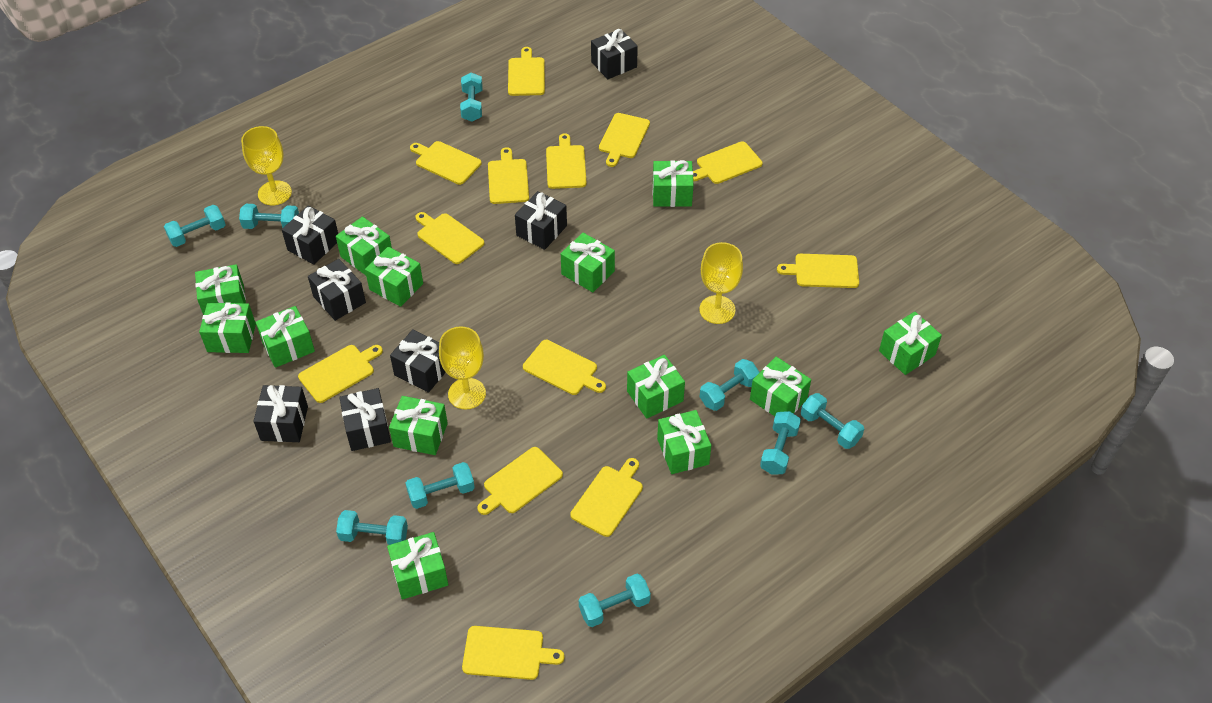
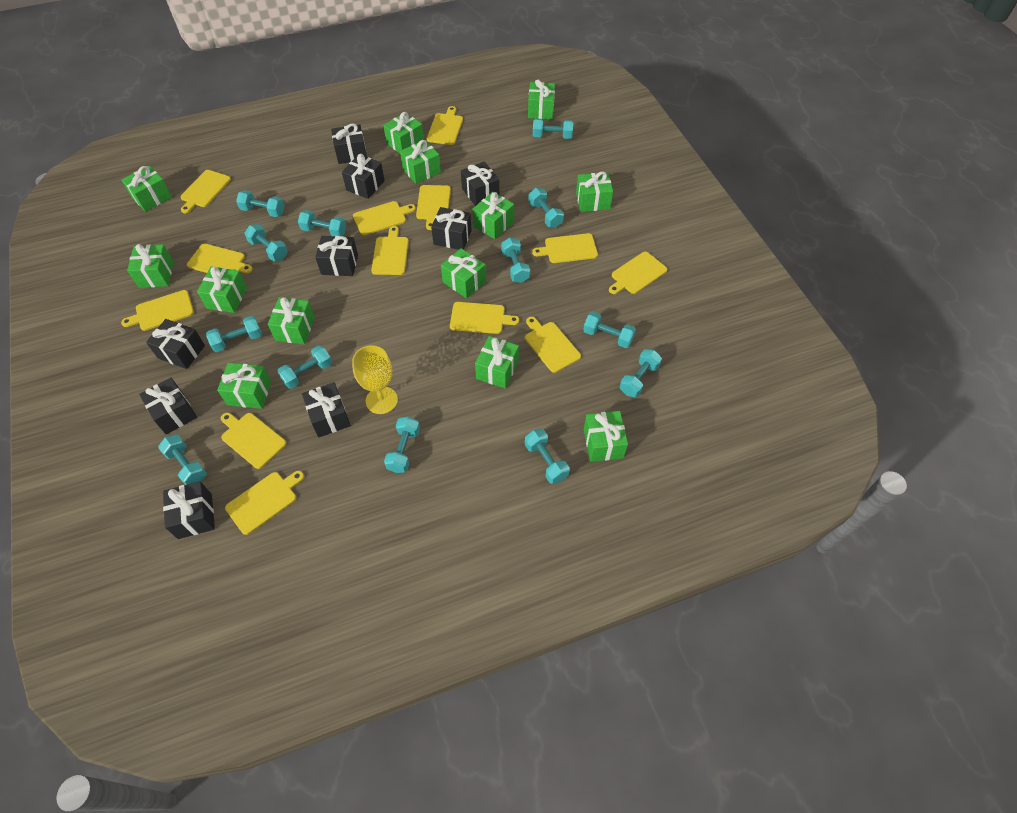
black gift: [253,385,308,442] [281,205,338,265] [308,259,366,321] [339,388,391,451] [390,330,446,393] [515,191,567,250] [591,29,638,79] = 7 -> [139,378,197,435] [146,319,205,369] [163,481,215,539] [302,382,351,438] [315,236,358,276] [331,123,367,164] [342,154,385,199] [431,207,472,250] [461,161,499,206] = 9
turquoise dumbbell: [164,205,226,247] [239,204,299,229] [336,510,408,545] [406,462,475,509] [460,72,483,122] [579,574,651,627] [700,359,760,411] [760,411,801,475] [801,393,864,449] = 9 -> [158,434,207,485] [206,316,262,352] [236,190,284,217] [244,224,288,261] [277,345,332,389] [298,210,346,236] [384,417,420,473] [501,238,530,283] [525,429,570,484] [528,188,564,228] [533,119,573,139] [583,312,636,348] [620,349,662,397] = 13
yellow goblet: [241,126,292,205] [439,326,486,409] [699,242,743,324] = 3 -> [352,345,398,414] = 1

